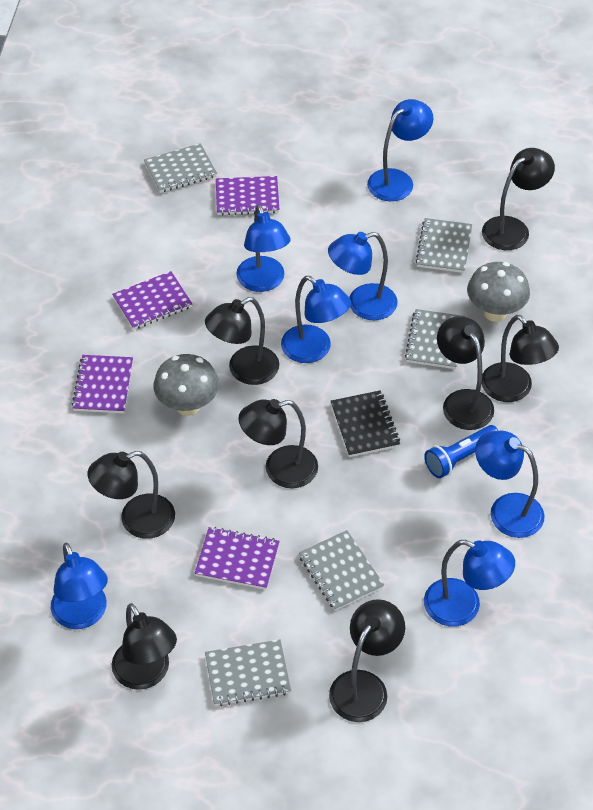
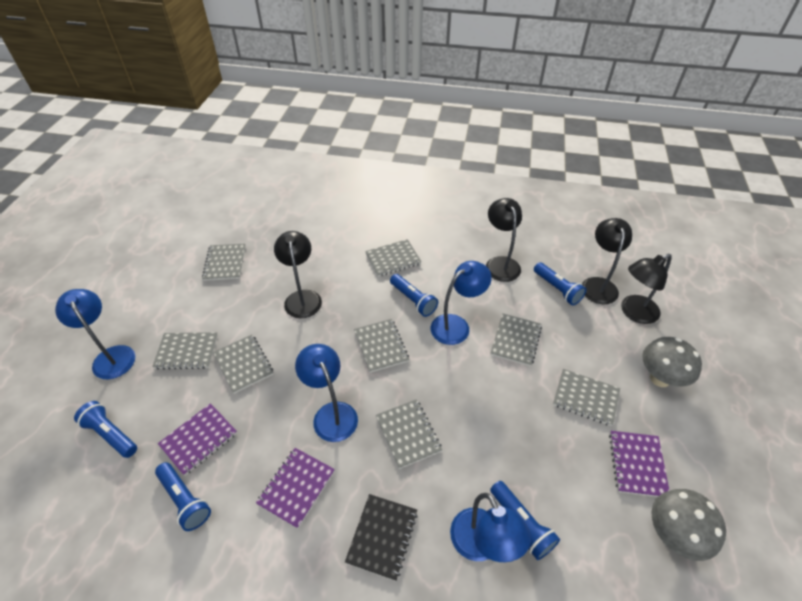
black lamp: [88,451,175,539] [112,603,177,690] [205,297,279,385] [239,399,318,488] [329,599,405,722] [437,316,494,430] [481,315,559,402] [482,148,555,250] = 8 -> [274,231,322,318] [486,198,522,282] [582,218,632,304] [621,253,672,324] = 4
blue flashlight: [424,425,499,478] = 1 -> [74,401,137,458] [155,462,211,531] [390,274,438,317] [490,481,560,560] [534,262,586,305] = 5
blue lamp: [51,543,108,629] [236,205,291,292] [281,276,351,363] [328,232,398,320] [367,99,433,201] [424,540,515,627] [475,431,545,538] = 7 -> [55,289,135,379] [295,344,358,442] [431,261,492,345] [450,493,531,562] = 4
grey notebook: [144,143,217,193] [205,639,291,706] [299,530,384,611] [405,309,465,369] [415,218,472,273] = 5 -> [152,332,218,370] [202,244,245,281] [213,335,273,394] [354,319,409,373] [365,239,422,277] [376,399,442,469] [491,314,542,367] [553,369,620,426] = 8
purple notebook: [71,355,133,413] [112,271,192,330] [195,527,280,590] [216,176,280,216] = 4 -> [158,403,237,476] [256,448,335,529] [609,431,670,497] = 3

